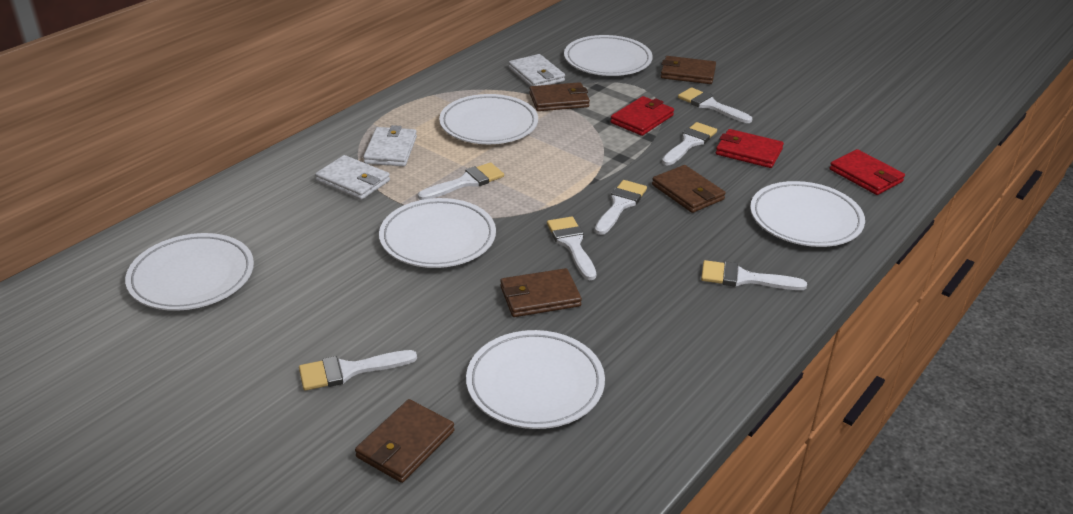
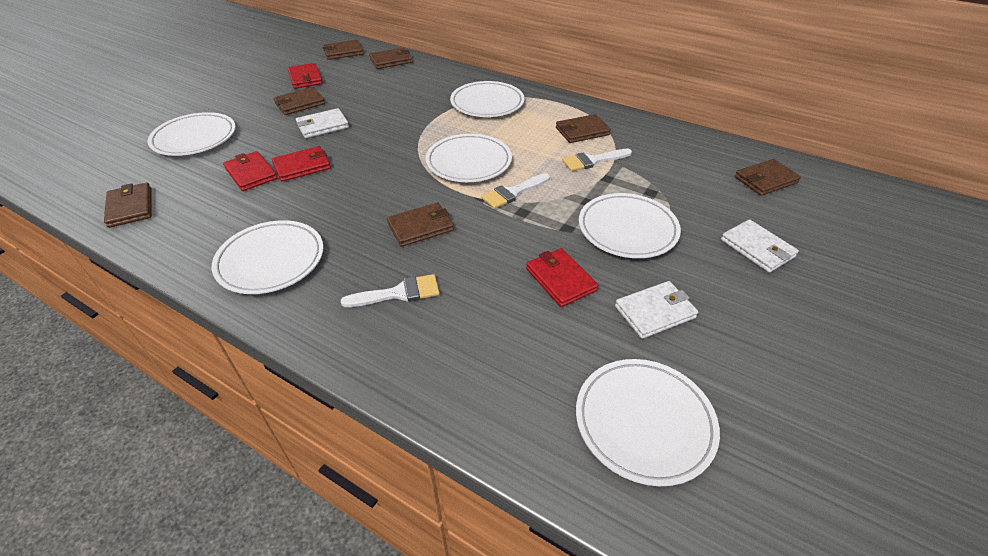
brown wallet: [355,399,454,483] [500,268,582,317] [529,82,590,111] [652,165,726,213] [661,56,716,84] = 5 -> [104,183,152,228] [274,87,325,115] [323,40,364,60] [369,48,413,69] [387,202,454,247] [556,114,611,143] [735,159,801,196] = 7
red wallet: [610,96,674,136] [716,129,784,168] [829,149,905,195] = 3 -> [223,151,278,191] [272,146,331,182] [288,63,323,89] [526,248,598,307] = 4
white brush: [299,350,417,391] [418,162,504,200] [547,216,596,280] [595,180,647,235] [662,122,717,165] [678,87,752,123] [701,260,807,290] = 7 -> [341,274,440,307] [481,173,550,209] [562,149,632,171] = 3

